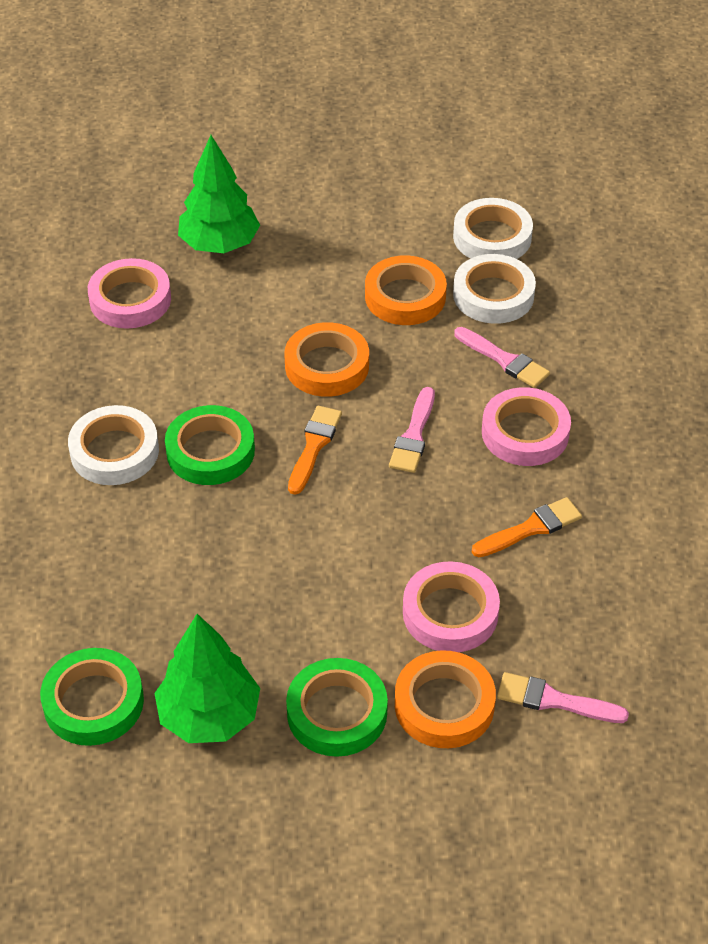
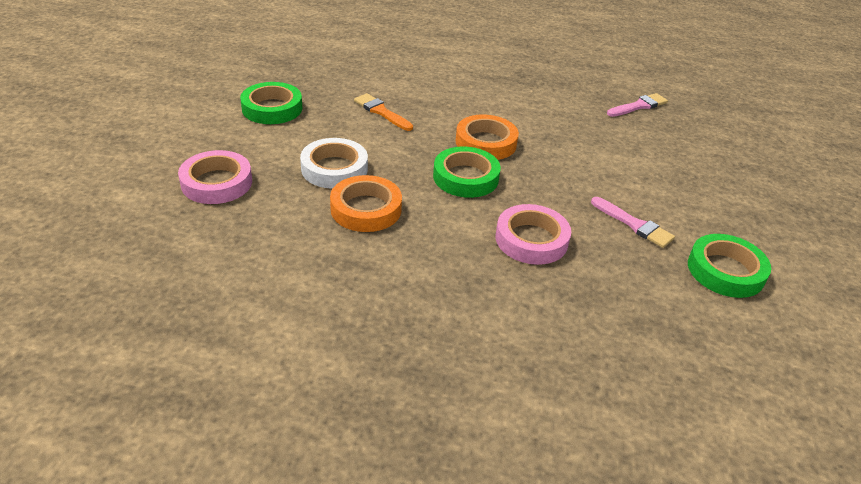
green tree: [155,614,260,743] [178,135,260,253] = 2 -> none = 0
orange brush: [288,406,342,495] [472,497,582,557] = 2 -> [354,93,413,131] = 1
orange tape: [284,322,369,397] [365,255,447,325] [395,650,496,748] = 3 -> [330,175,402,232] [456,114,519,160] = 2
pink brush: [389,387,435,473] [454,327,550,388] [497,672,629,723] = 3 -> [591,197,675,248] [607,93,668,117] = 2
pink tape: [88,258,171,329] [403,561,500,652] [482,387,571,466] = 3 -> [178,150,252,204] [496,204,571,265] = 2
white tape: [68,405,159,485] [453,198,533,259] [453,254,536,324] = 3 -> [300,138,368,189] = 1

